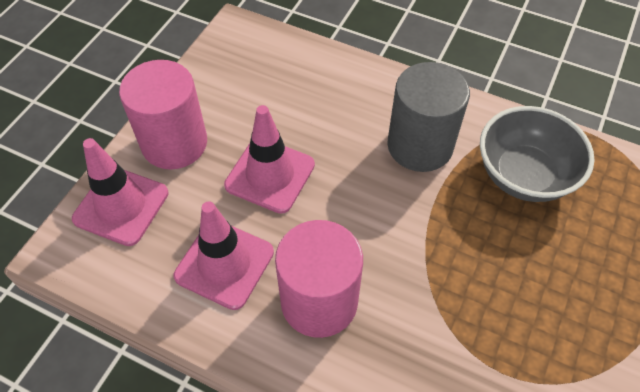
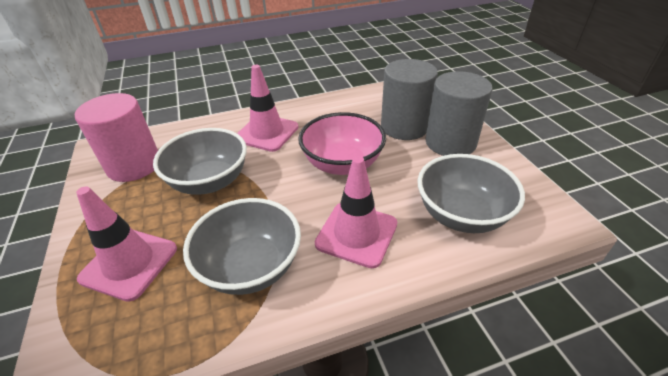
grey bowl: [480,106,595,202] = 1 -> [153,128,247,195] [183,198,301,295] [418,154,525,233] = 3
grey cylinder: [387,62,470,172] = 1 -> [381,59,438,140] [425,71,493,156] = 2
pink bowl: none = 0 -> [298,112,386,175] = 1
pink cylinder: [119,60,207,169] [275,220,363,338] = 2 -> [75,93,158,182] = 1

